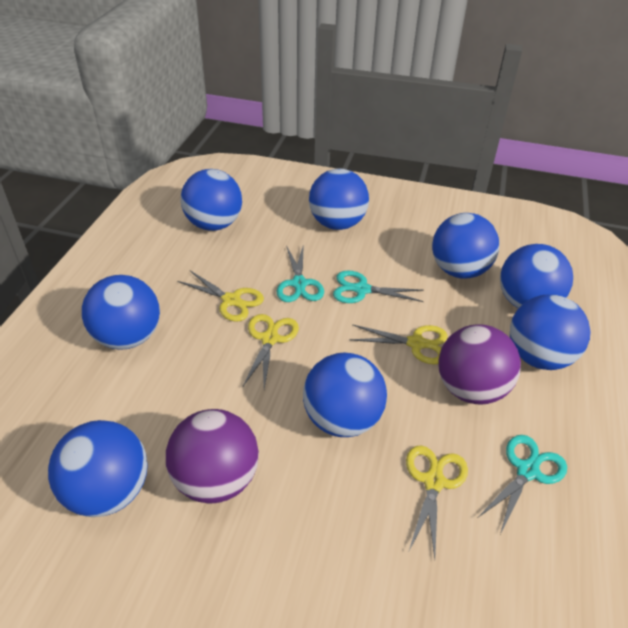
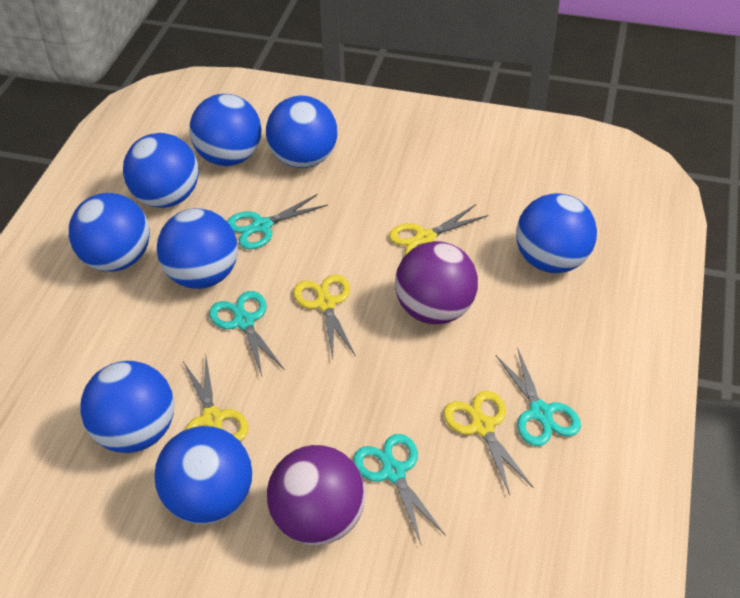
turquoise scissors: [276,244,324,302] [333,270,424,303] [478,435,567,534] = 3 -> [209,291,285,376] [227,194,328,249] [353,434,446,544] [496,349,581,446] = 4

